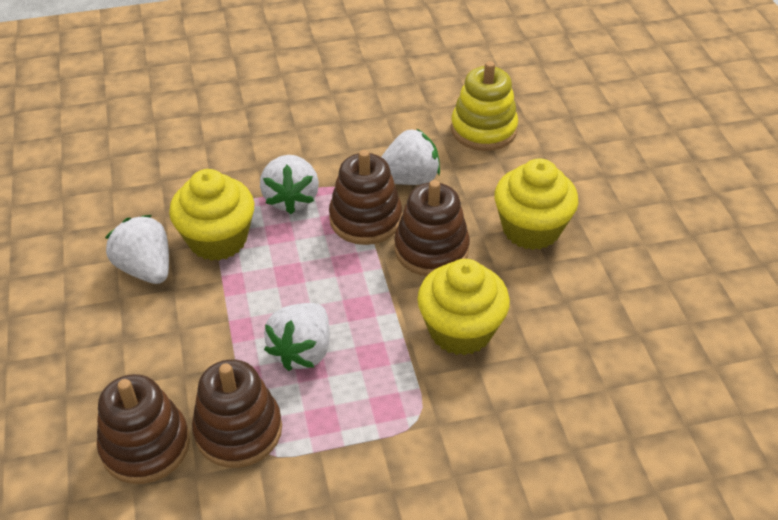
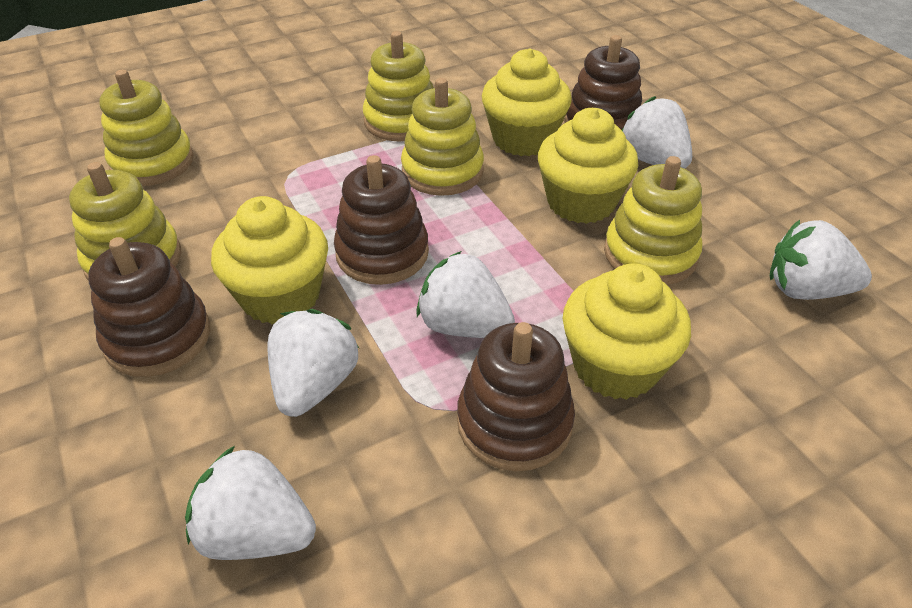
white strawberry: [105,215,169,284] [260,155,319,214] [264,303,330,371] [381,128,440,185] = 4 -> [185,446,316,560] [268,309,359,417] [416,251,515,338] [622,96,692,169] [770,220,872,300] = 5
yellow cupcake: [169,169,254,261] [417,259,510,355] [494,158,578,250] = 3 -> [211,196,328,324] [482,49,572,156] [538,108,638,224] [563,263,691,400] = 4
yellow stacking toy: [451,61,518,151] = 1 -> [69,162,181,281] [99,70,194,186] [363,31,434,142] [401,78,484,196] [604,156,703,285] = 5

